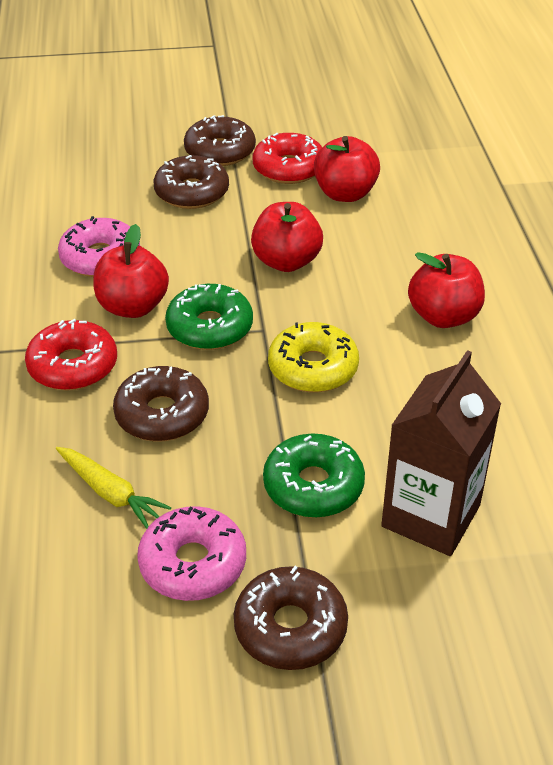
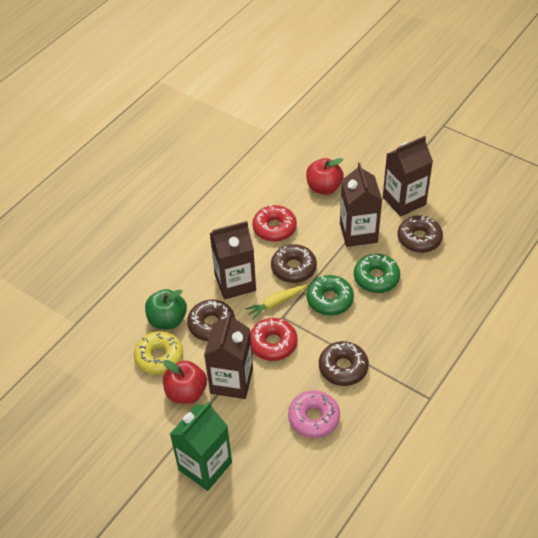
brown carton: [381,350,501,556] = 1 -> [204,312,253,399] [210,221,256,300] [340,163,382,247] [383,136,433,217] = 4
green apple: none = 0 -> [145,289,187,329] = 1
green carton: none = 0 -> [170,402,232,491] = 1
pink donut: [58,216,140,277] [137,506,246,601] = 2 -> [288,390,340,438] = 1
red apple: [93,224,169,318] [251,202,323,272] [314,136,380,202] [408,252,485,328] = 4 -> [163,360,207,404] [306,158,344,195] = 2

